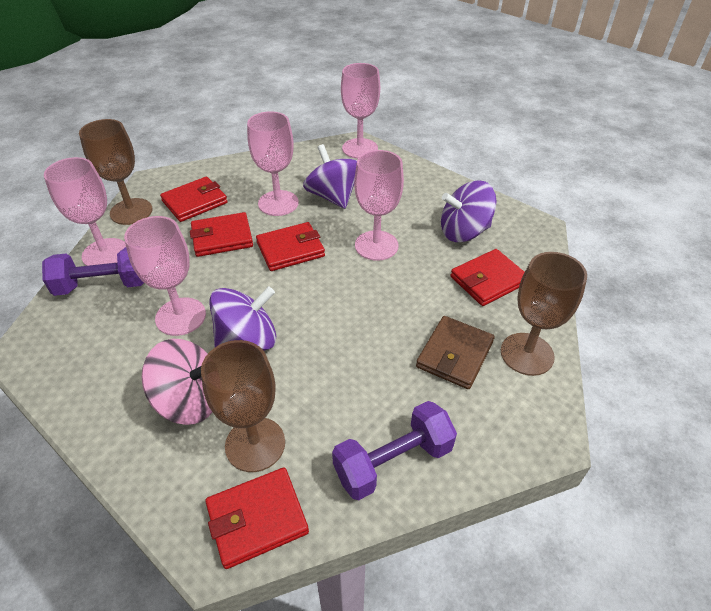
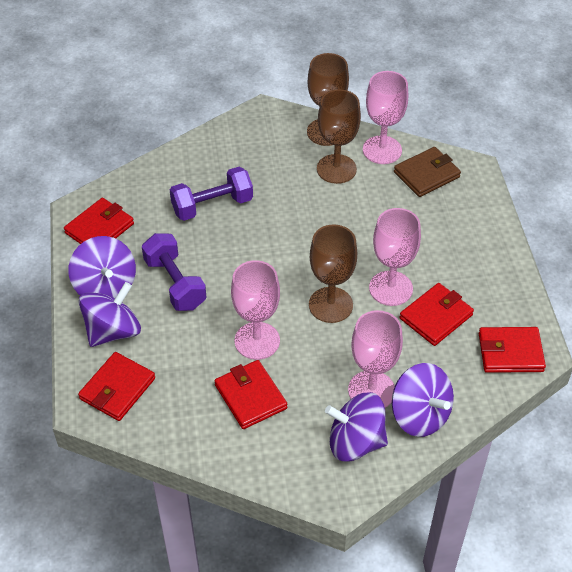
pink goblet: [44,157,126,266] [124,216,206,336] [247,111,299,216] [341,63,380,159] [354,150,404,261] = 5 -> [231,260,280,360] [348,310,403,408] [363,71,408,164] [369,208,421,306] = 4
pink spinning top: [141,339,212,425] = 1 -> none = 0
purple spinning top: [209,286,276,351] [303,144,357,209] [441,180,496,242] = 3 -> [68,236,136,298] [79,282,141,347] [325,392,388,461] [392,363,454,437] = 4

